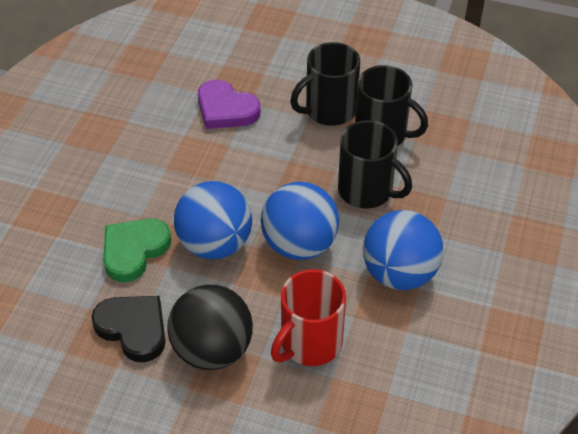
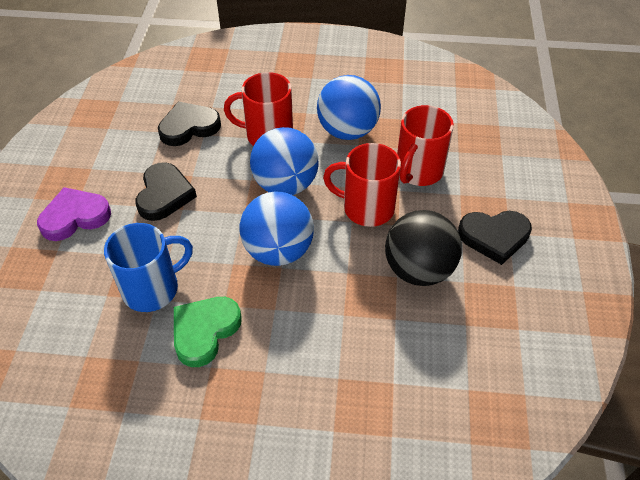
black heart: [91,296,166,362] = 1 -> [135,162,197,221] [158,101,221,146] [458,211,532,265] = 3
black mug: [290,42,360,126] [338,120,412,209] [355,65,428,146] = 3 -> none = 0
blue mug: none = 0 -> [104,223,193,312] = 1
red mug: [271,269,346,366] = 1 -> [224,72,293,146] [323,143,401,227] [397,105,454,186] = 3

